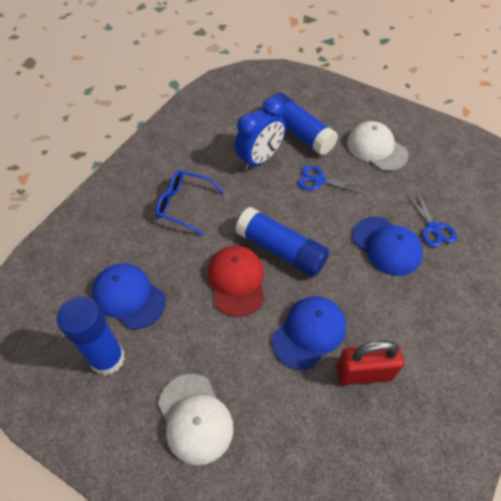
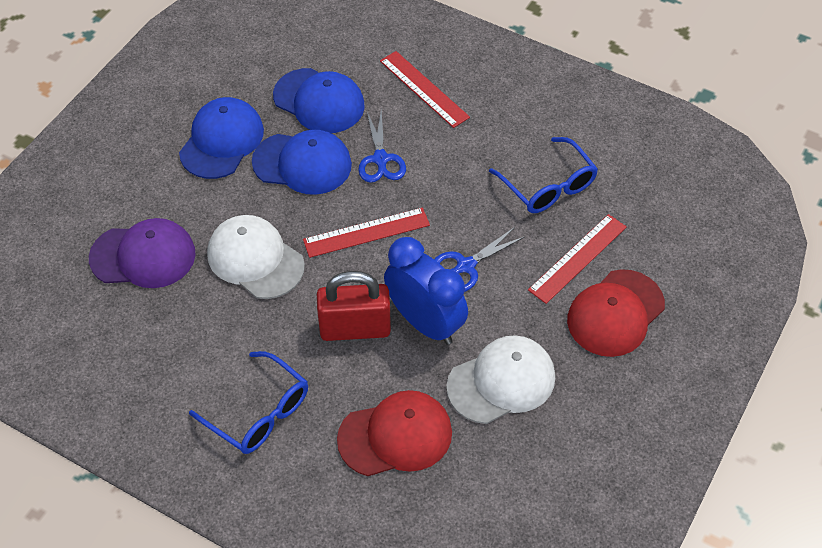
blue glasses: [155,170,225,235] = 1 -> [189,351,308,454] [489,137,598,213] = 2
blue glue stick: [57,296,125,375] [235,207,329,277] [270,92,338,156] = 3 -> none = 0
purple cap: none = 0 -> [89,218,196,288] = 1
red cap: [208,246,264,317] = 1 -> [337,390,452,476] [567,269,665,357] = 2
red ruler: none = 0 -> [303,207,430,258] [380,51,470,128] [528,214,627,304] = 3

